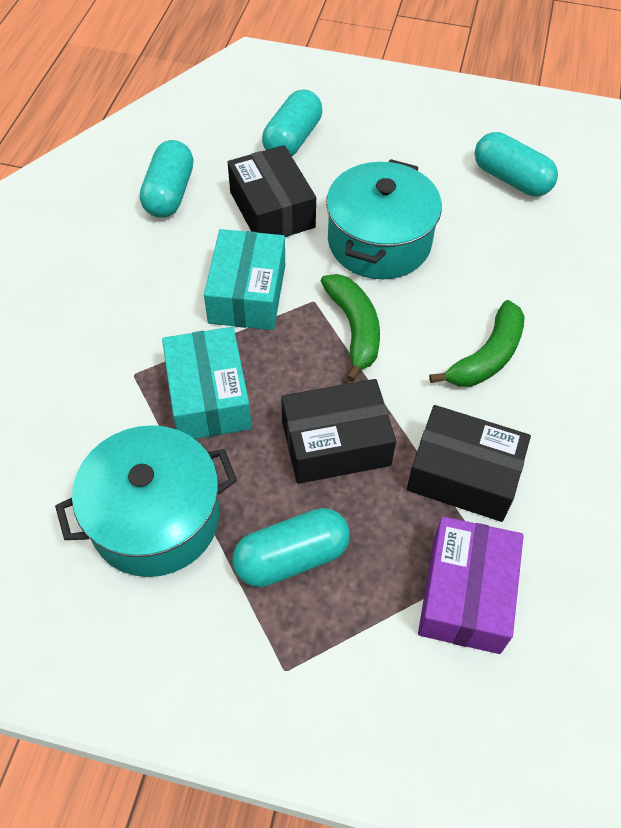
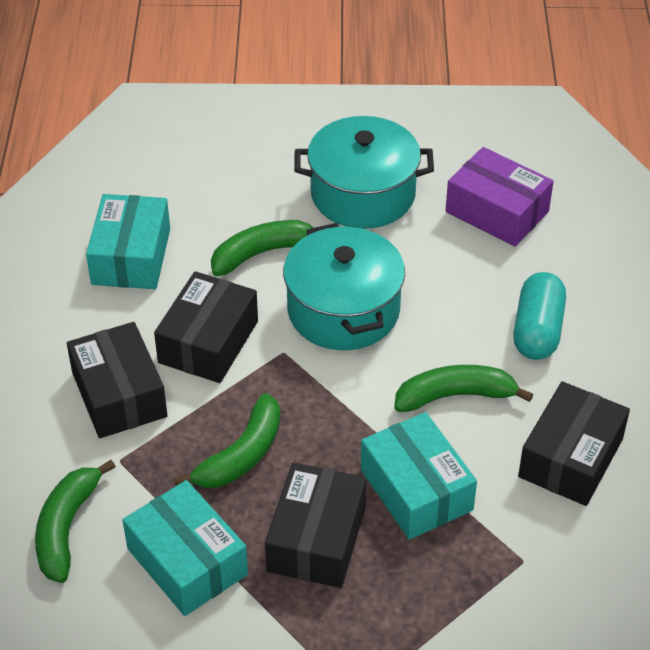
black box: [228,145,316,237] [281,379,396,484] [407,405,531,522] = 3 -> [67,322,168,438] [154,271,258,383] [265,462,366,588] [518,381,630,506] = 4
green banana: [321,274,380,382] [429,300,525,387] = 2 -> [35,460,115,583] [174,393,280,488] [211,220,313,276] [394,365,533,412] = 4
turquoise box: [162,327,251,439] [204,229,285,330] = 2 -> [86,194,170,289] [123,480,248,616] [361,412,477,540] = 3
turquoise capsule: [140,140,193,218] [232,508,350,587] [262,89,322,156] [474,132,558,196] = 4 -> [513,272,566,360] = 1

